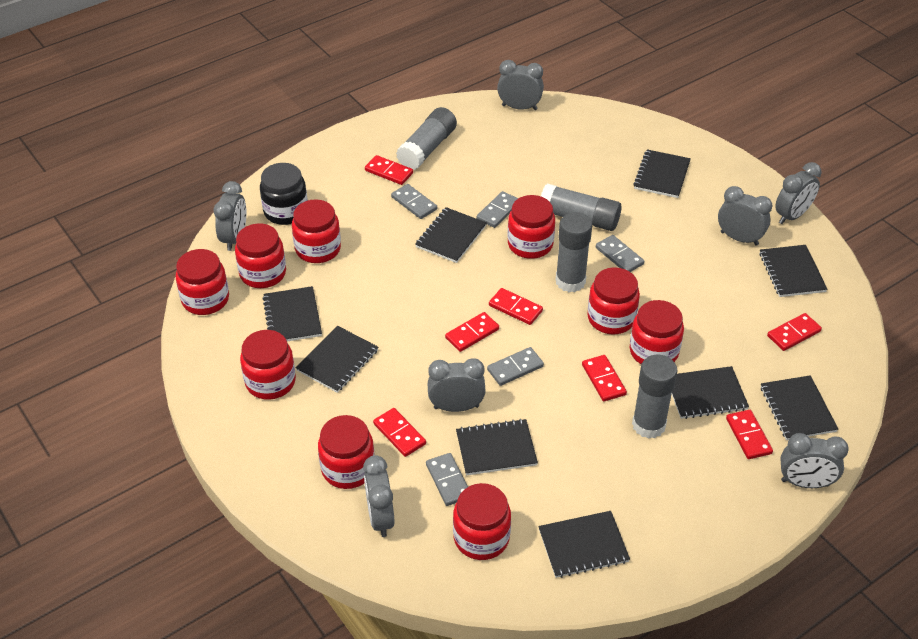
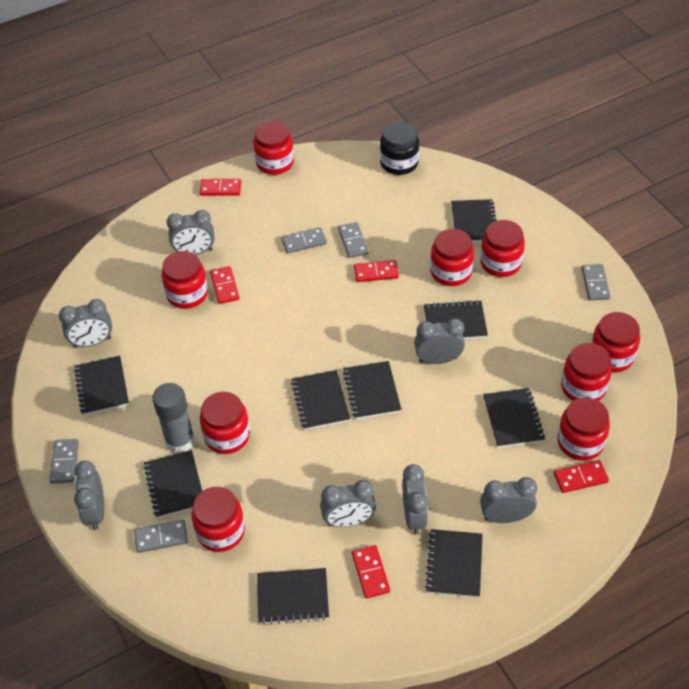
grey glue stick: [396,107,457,170] [541,184,621,231] [555,212,592,292] [632,355,677,439] = 4 -> [152,383,195,453] = 1
red domino: [365,155,413,185] [373,408,426,457] [445,312,499,352] [489,288,543,325] [582,355,627,401] [726,410,773,459] [767,313,822,351] = 7 -> [200,179,241,196] [210,266,240,304] [352,545,390,598] [354,260,399,282] [554,460,609,493] = 5

